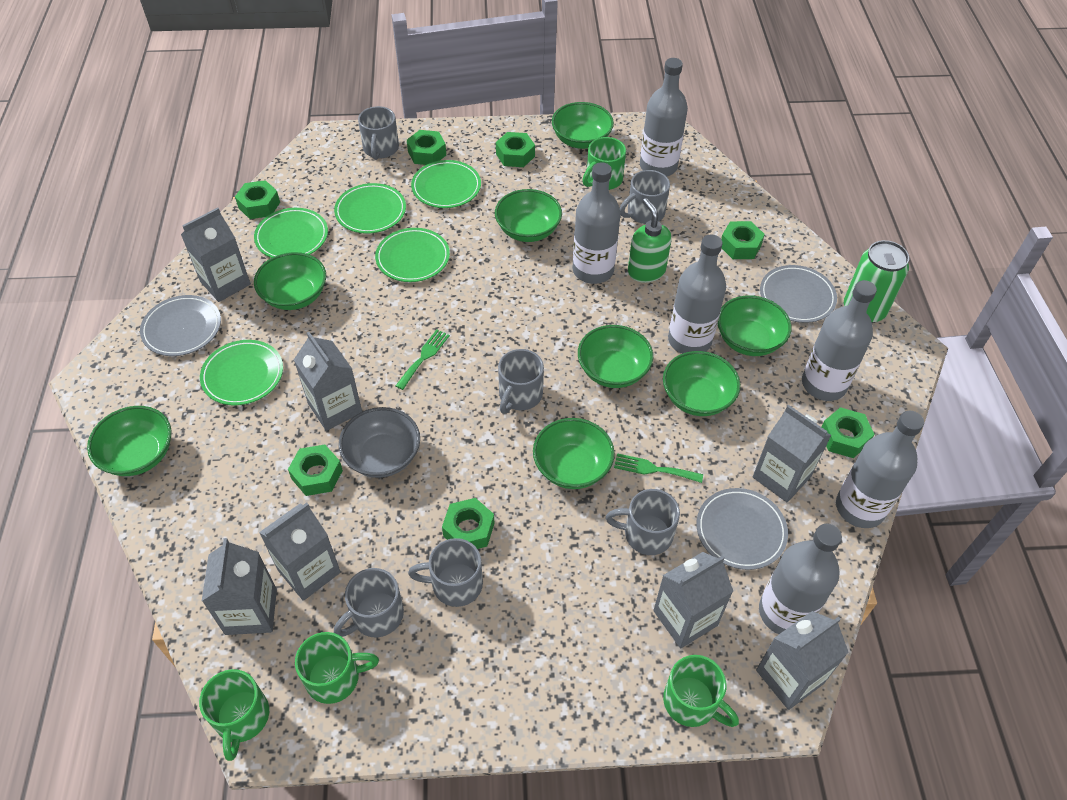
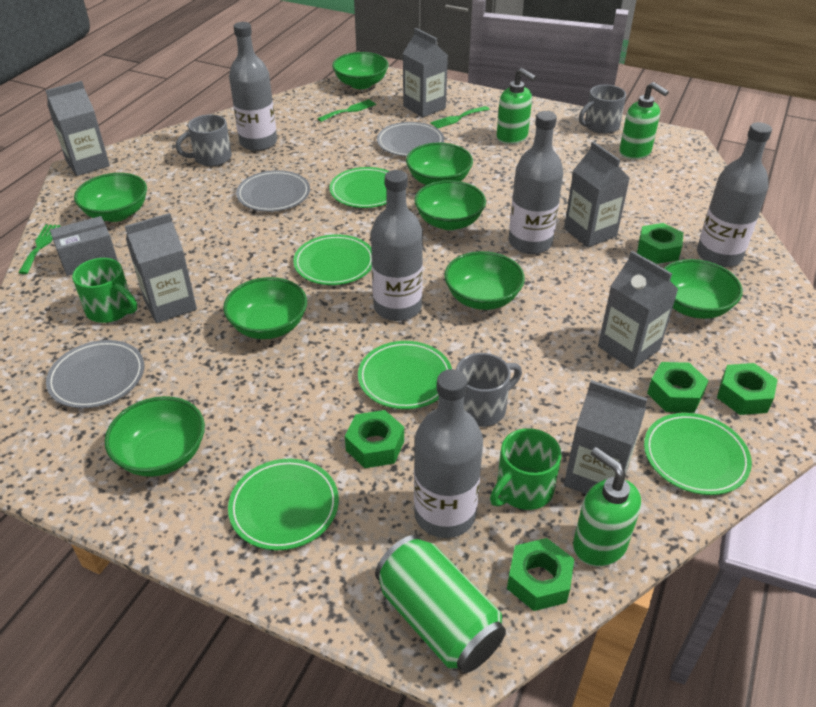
green fork: [395,329,450,390] [614,453,703,483] = 2 -> [18,225,60,274] [317,99,376,122] [430,106,489,129] = 3
green mug: [199,669,269,761] [295,632,379,704] [582,137,626,190] [663,655,739,727] = 4 -> [72,258,137,323] [490,428,562,510] = 2
green nut: [235,180,280,219] [288,444,343,496] [407,130,446,165] [442,498,495,549] [496,132,535,167] [721,221,765,259] [822,407,875,458] = 7 -> [345,410,404,468] [507,538,574,611] [637,223,683,264] [647,362,709,413] [717,363,778,415] = 5
green soap dispenser: [628,198,672,283] = 1 -> [497,68,536,144] [573,447,641,567] [619,82,669,160] = 3
grey bottle: [572,162,621,284] [640,58,688,176] [668,234,726,354] [759,524,842,634] [802,280,877,401] [836,411,924,528] = 6 -> [229,22,277,151] [371,170,423,321] [414,369,483,538] [509,111,563,254] [697,122,772,267] = 5
grey bowl: [339,407,420,478] = 1 -> none = 0
grey box: none = 0 -> [50,216,118,276] = 1
grey carton: [181,207,251,302] [202,538,277,635] [259,503,341,601] [294,332,362,431] [653,552,733,648] [753,405,832,502] [756,611,849,710] = 7 -> [45,81,110,176] [125,213,197,323] [403,28,448,117] [564,141,630,248] [564,380,648,494] [598,251,678,370] = 6
grey mug: [334,568,404,637] [358,106,399,160] [408,538,483,607] [498,349,544,414] [606,489,680,555] [620,170,670,224] = 6 -> [175,114,232,166] [456,353,522,427] [579,85,626,134] = 3

